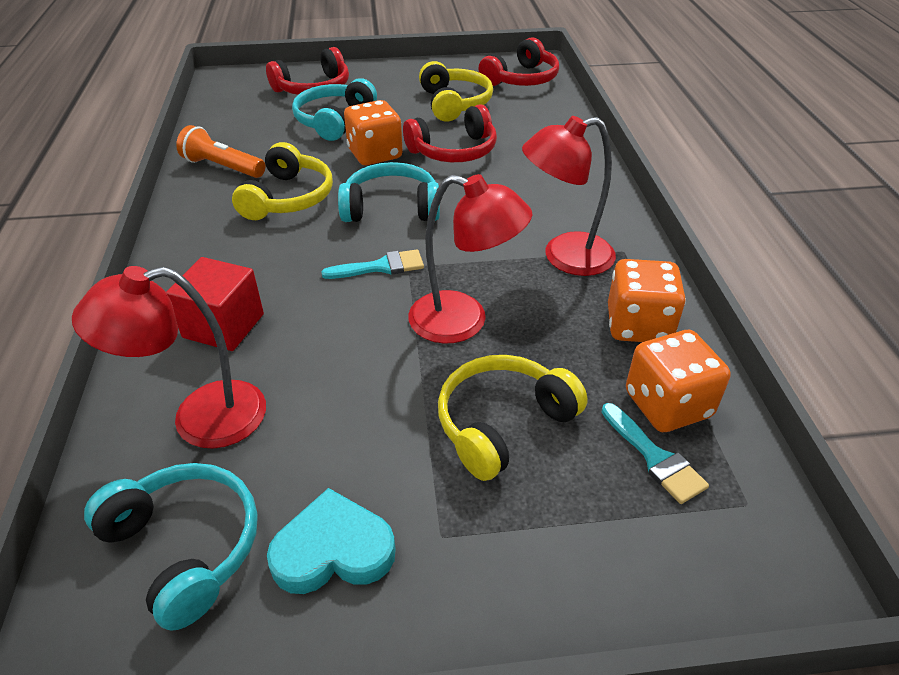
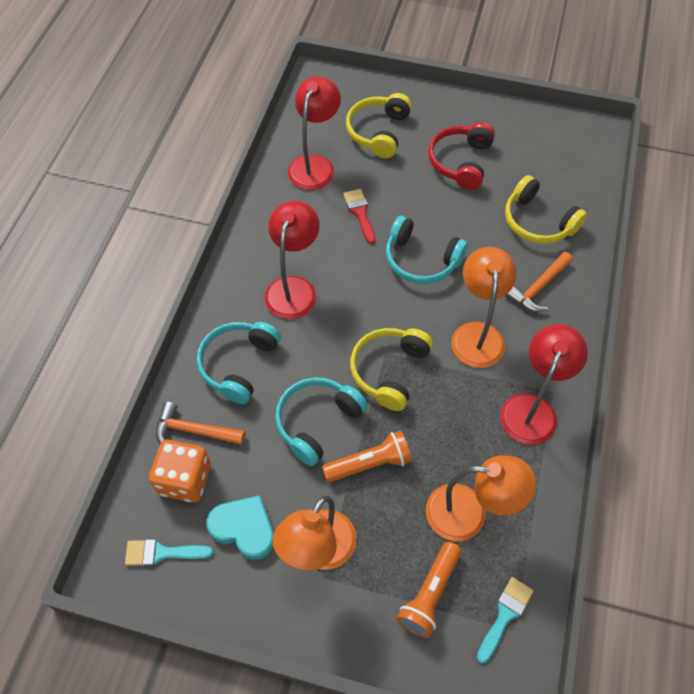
orange dice: [344,100,403,165] [608,259,686,342] [626,330,731,432] = 3 -> [149,439,211,503] = 1
orange flashlight: [176,125,265,178] = 1 -> [322,431,412,482] [397,541,461,638] = 2
orange hammer: none = 0 -> [156,402,245,445] [505,252,573,312] = 2
orange lamp: none = 0 -> [273,496,357,570] [426,455,536,541] [451,247,517,368] = 3
red brush: none = 0 -> [343,189,376,244] = 1
red cube: [166,257,264,351] = 1 -> none = 0
red headphones: [266,47,349,95] [403,104,497,162] [478,37,559,86] = 3 -> [428,122,495,190] = 1

